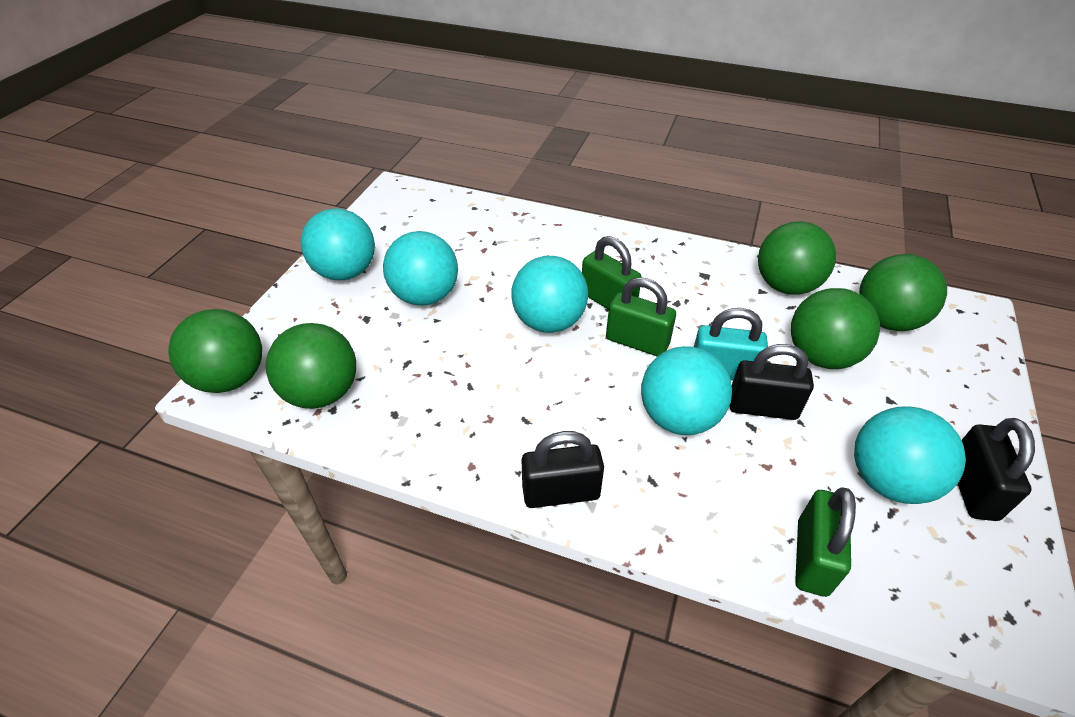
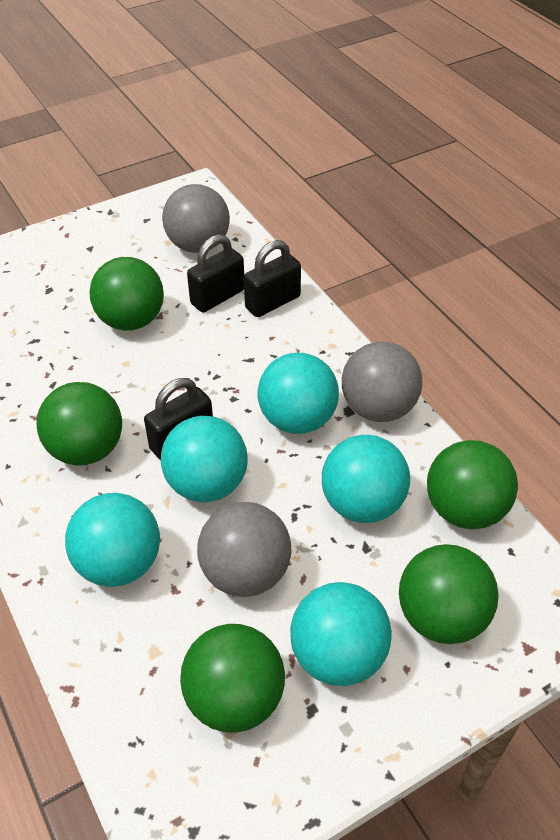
green padlock: [582,236,642,310] [606,277,676,356] [795,487,856,597] = 3 -> none = 0
grey ball: none = 0 -> [162,184,230,253] [197,502,291,597] [342,342,422,422] = 3
turquoise padlock: [694,308,768,381] = 1 -> none = 0

